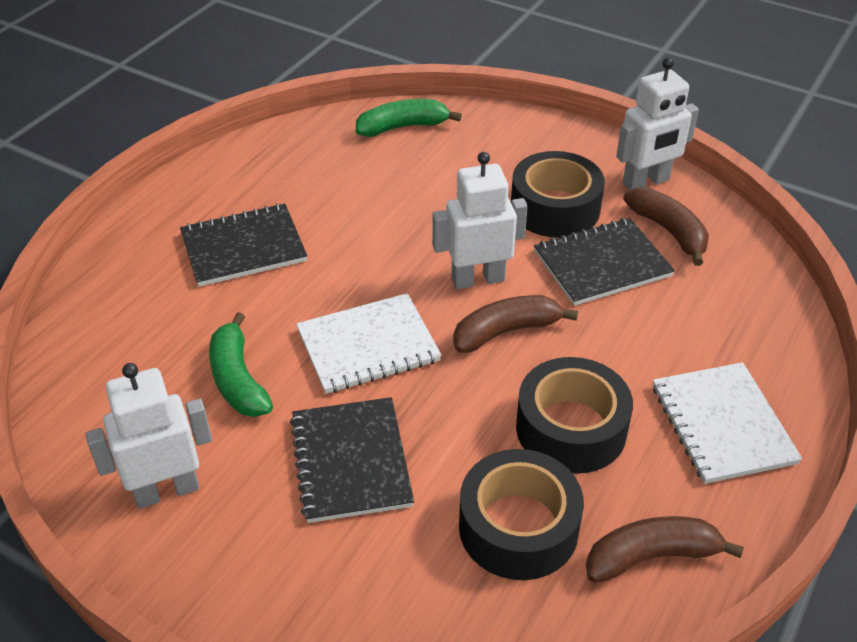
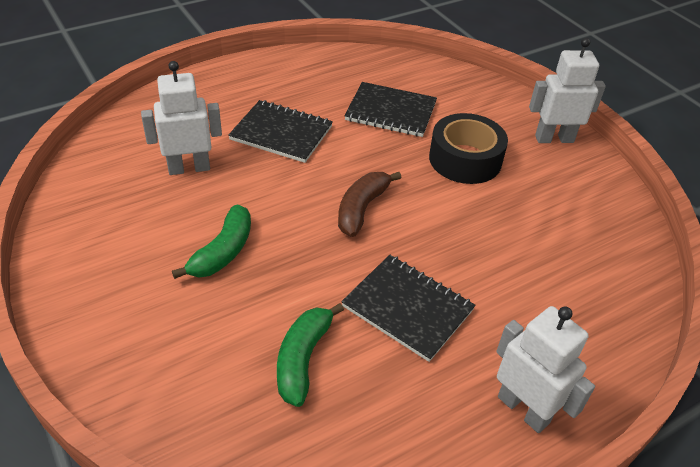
black tape: [459,449,584,580] [511,151,605,238] [516,357,633,474] = 3 -> [429,113,508,184] = 1
brown banana: [453,295,578,353] [586,516,744,583] [623,187,709,266] = 3 -> [338,172,402,237] = 1
white notebook: [296,293,442,394] [653,362,803,484] = 2 -> none = 0

